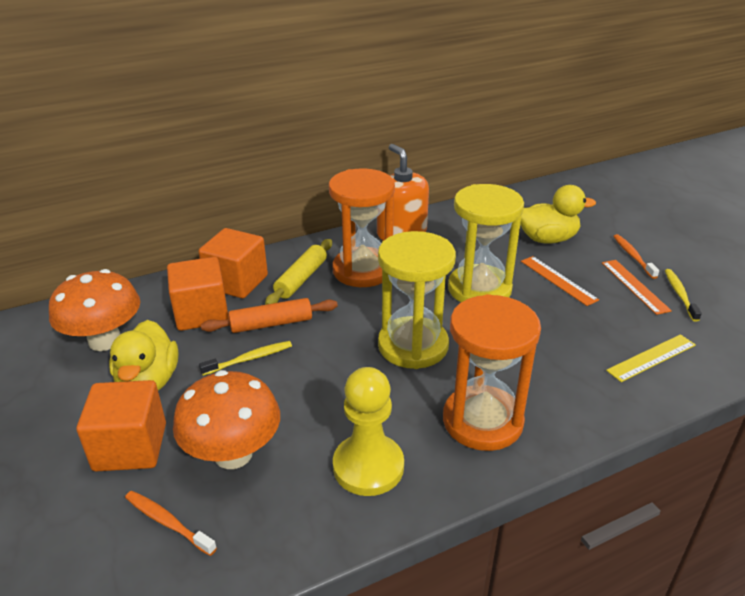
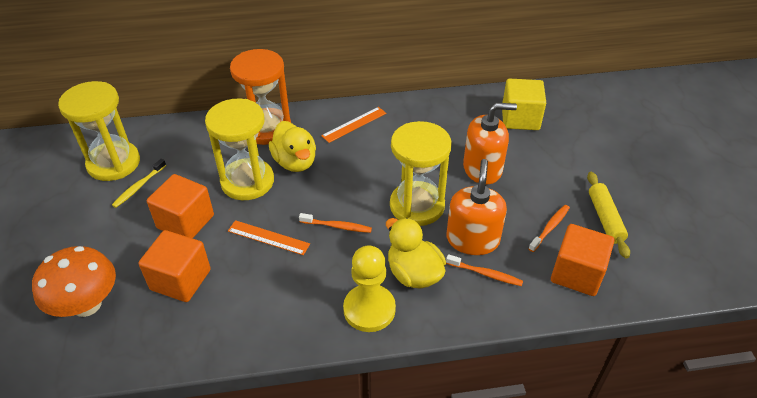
orange hourglass: [329,168,395,287] [443,294,541,451] = 2 -> [230,49,291,145] = 1
orange mushroom: [49,269,140,351] [173,370,280,469] = 2 -> [32,246,116,317] = 1
orange rolling pin: [201,298,338,333] = 1 -> none = 0
orange soap dispenser: [377,144,429,241] = 1 -> [446,159,507,255] [463,103,517,184] = 2
orange toothbrush: [125,491,217,556] [613,234,659,279] = 2 -> [299,213,372,233] [446,254,523,286] [528,205,570,252] = 3
yellow cube: none = 0 -> [502,79,546,130] = 1
yellow hourglass: [378,231,456,369] [448,184,524,302] = 2 -> [58,81,140,181] [205,98,274,200] [390,121,452,226] = 3
yellow ruler: [606,334,696,382] = 1 -> none = 0
yellow toothbrush: [199,341,292,376] [665,269,702,322] = 2 -> [112,159,166,208] = 1

